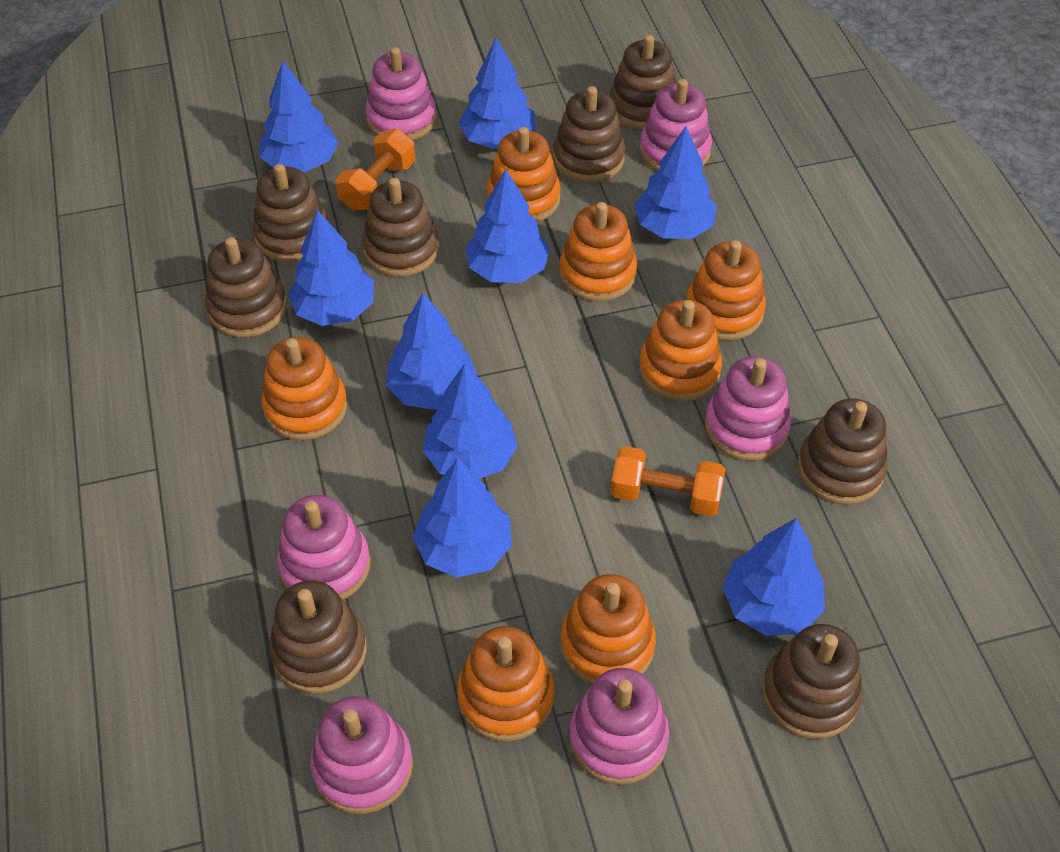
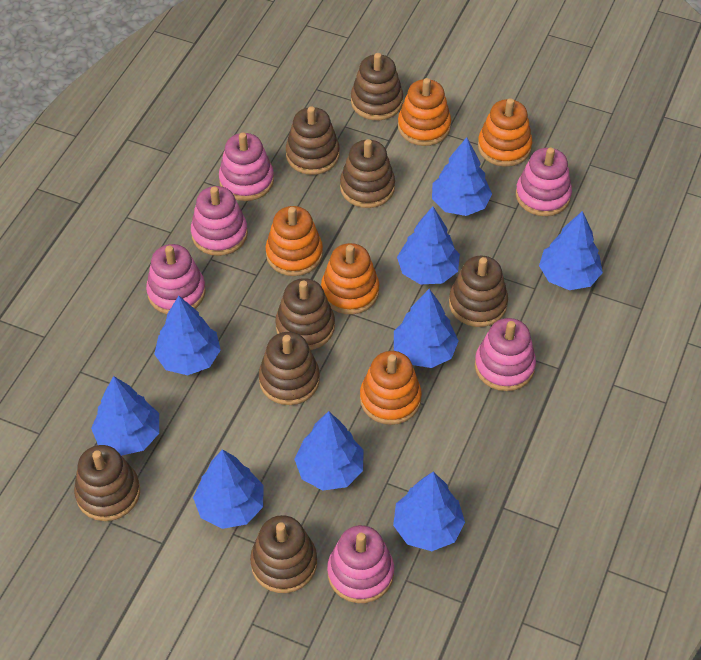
orange dumbbell: [336,129,415,211] [611,446,725,516] = 2 -> none = 0
orange stacking toy: [261,337,347,440] [457,626,554,741] [487,127,561,222] [560,202,637,301] [560,574,656,684] [639,300,722,402] [686,240,766,340] = 7 -> [266,206,323,276] [321,243,379,314] [360,351,422,425] [398,78,451,146] [478,98,532,167] = 5

